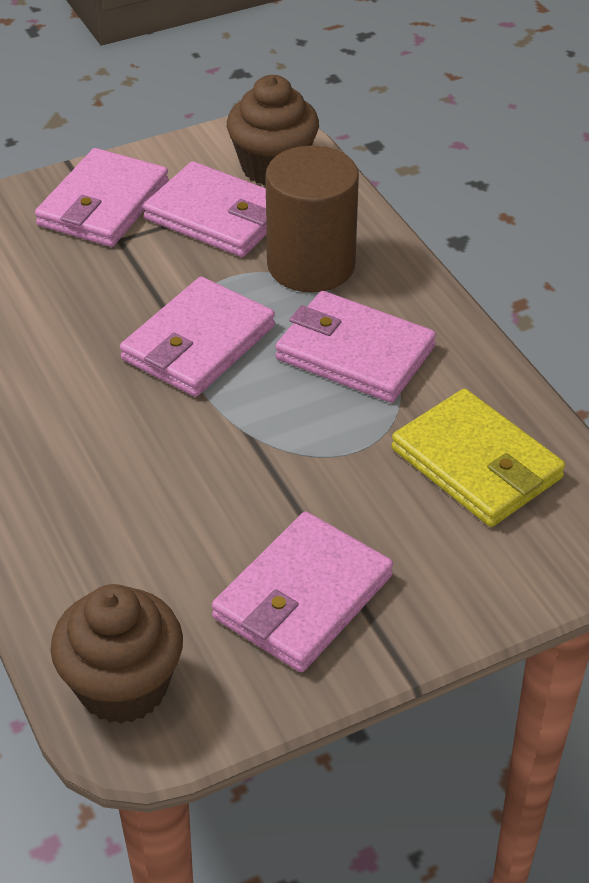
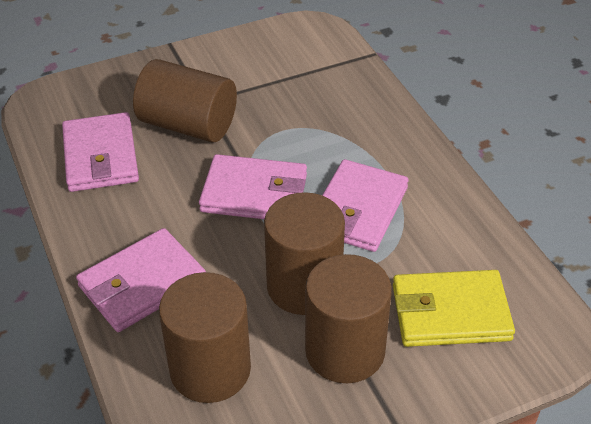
brown cupcake: [50,584,183,724] [227,75,319,185] = 2 -> none = 0
brown cylinder: [265,146,359,292] = 1 -> [133,59,237,142] [159,272,251,403] [264,192,345,315] [305,254,392,383] = 4
pink wallet: [35,148,169,247] [120,277,275,397] [143,161,266,257] [212,511,393,672] [275,291,436,403] = 5 -> [62,112,139,192] [76,228,206,332] [199,154,307,219] [322,159,408,252] = 4

